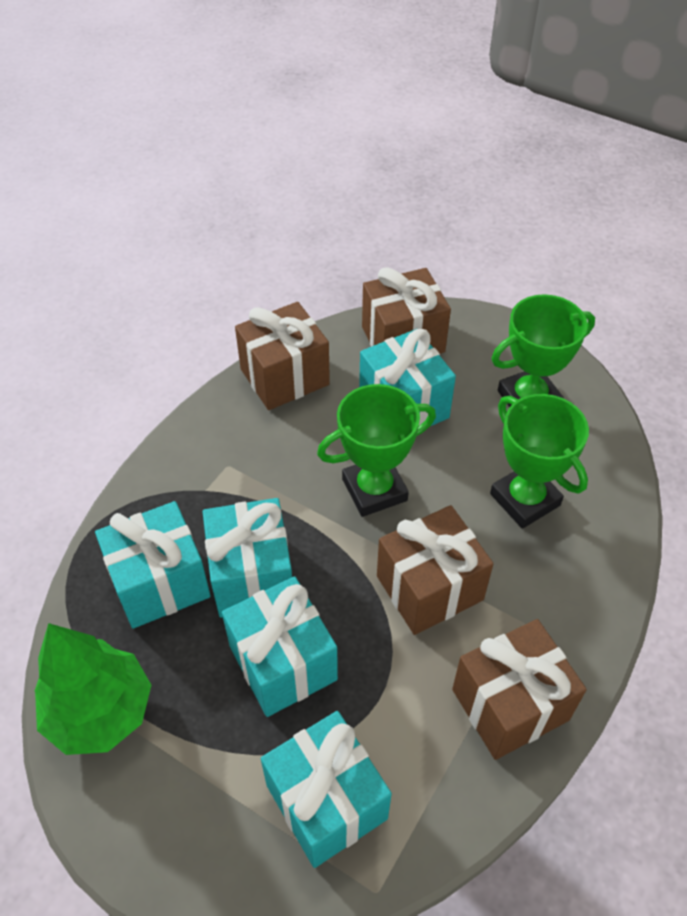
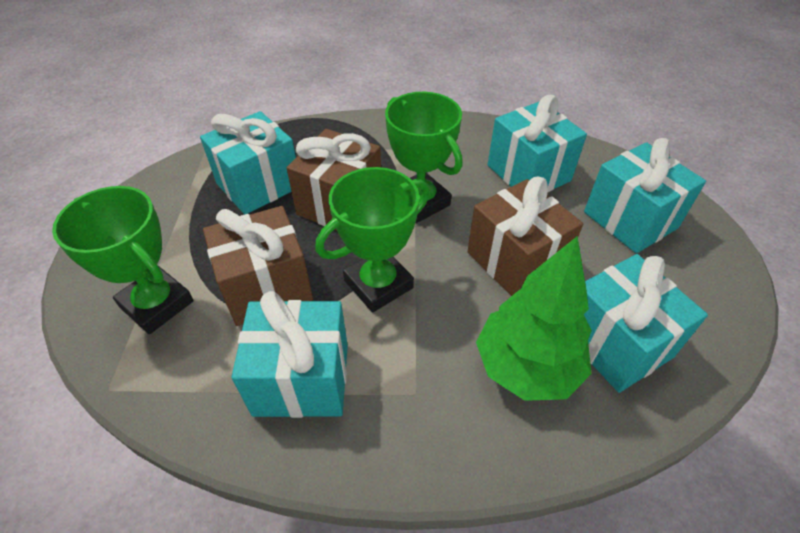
brown gift: [235,302,330,410] [362,267,451,354] [377,505,493,635] [452,619,587,760] = 4 -> [203,206,313,326] [287,129,381,230] [467,177,583,296] = 3

